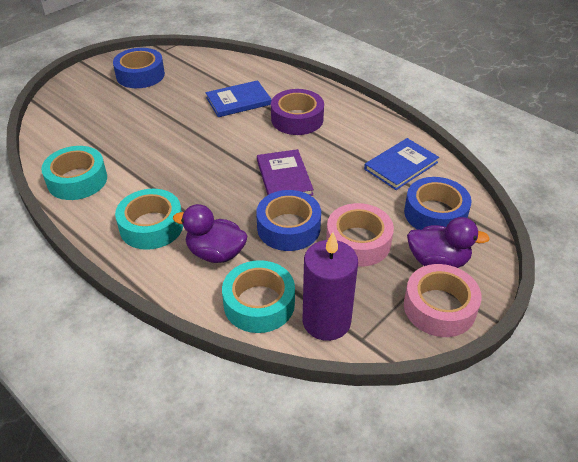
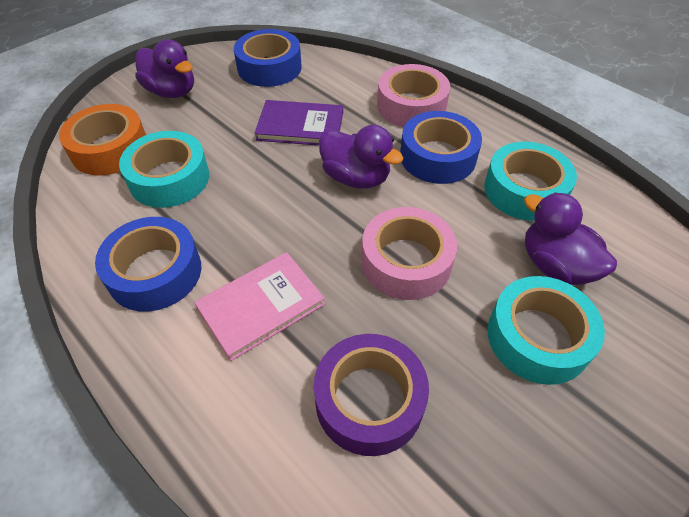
blue book: [206,80,272,117] [364,138,439,190] = 2 -> none = 0
orange tape: none = 0 -> [59,104,146,176] = 1
pink book: none = 0 -> [194,252,325,361] = 1
purple candle: [303,232,358,341] = 1 -> none = 0
purple duck: [173,204,248,263] [407,217,490,268] = 2 -> [135,39,194,98] [319,125,403,189] [524,193,617,285] = 3

